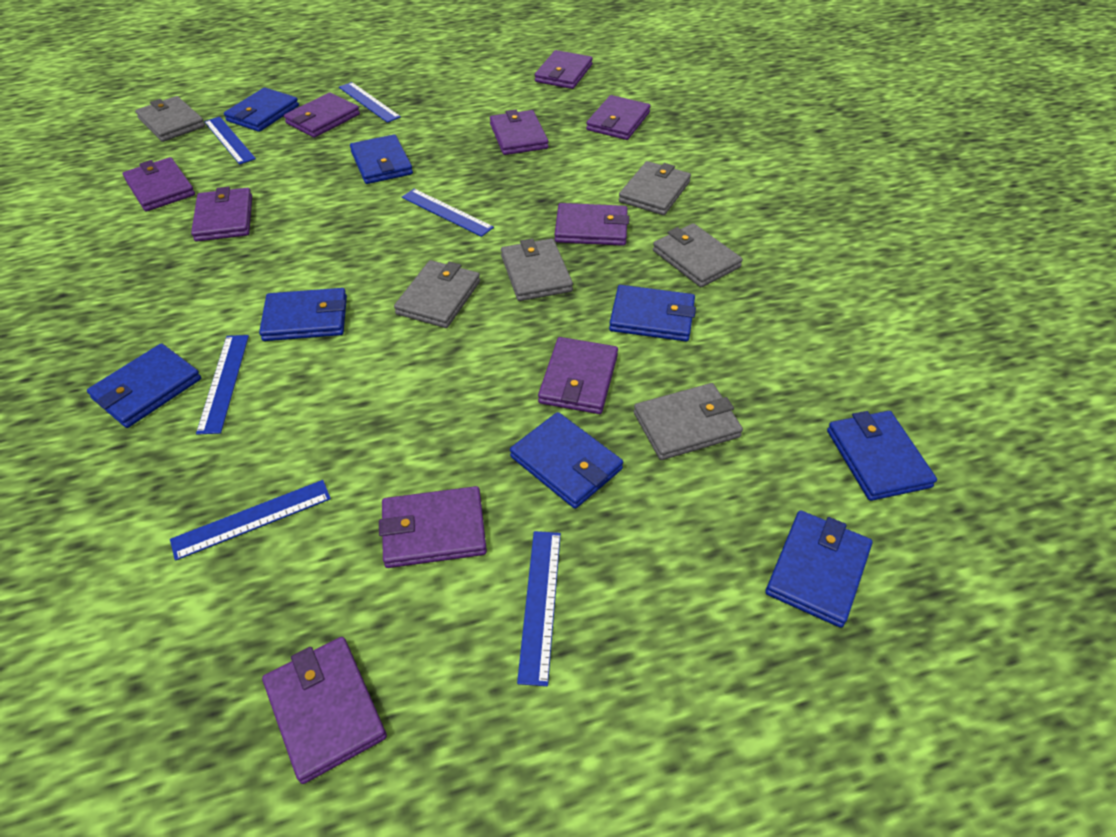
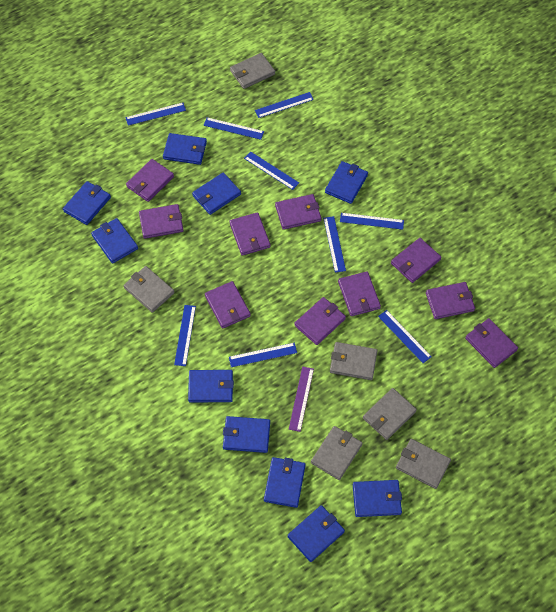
blue ruler: [170,480,331,561] [196,335,249,435] [204,117,256,165] [339,82,401,123] [402,189,494,237] [517,531,561,686] = 6 -> [125,103,186,126] [174,305,196,366] [204,117,264,140] [229,343,297,367] [244,152,299,190] [255,92,314,118] [323,216,346,273] [340,213,404,230] [378,310,432,363] = 9
blue wallet: [87,343,201,428] [224,87,299,132] [259,288,347,341] [350,135,413,184] [510,412,623,509] [609,285,696,341] [765,510,873,628] [827,411,937,501] = 8 -> [63,181,111,225] [91,218,138,264] [163,133,207,165] [188,370,234,403] [192,173,241,215] [223,416,270,453] [264,457,306,508] [288,505,345,562] [325,161,368,204] [353,480,402,517] = 10
purple ruler: none = 0 -> [289,367,314,432] = 1

